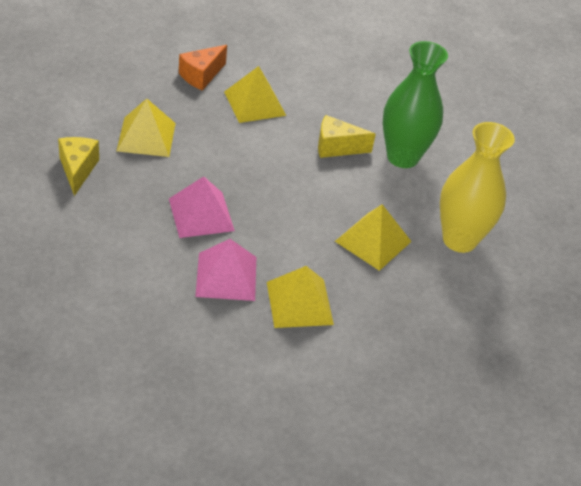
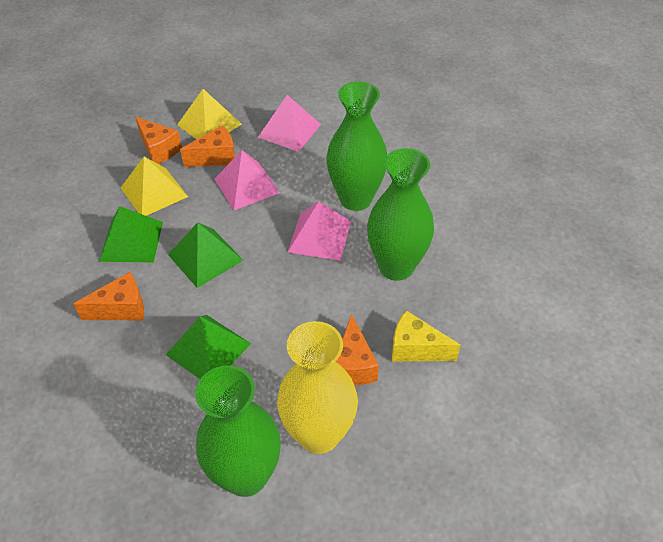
green pyramid: none = 0 -> [99,206,163,262] [166,315,251,379] [168,223,244,288] = 3
green vase: [383,41,448,168] = 1 -> [195,365,281,497] [327,81,387,211] [367,148,434,281] = 3
orange cheese: [179,45,227,91] = 1 -> [73,272,144,320] [135,117,182,164] [180,126,235,167] [335,314,379,385] = 4
pink pyramid: [169,176,235,238] [195,239,256,301] = 2 -> [214,150,280,210] [258,95,321,152] [288,201,351,261] = 3
yellow cheese: [58,137,99,196] [318,115,376,158] = 2 -> [392,310,461,361] = 1
yellow pyramid: [117,99,176,157] [224,66,286,123] [267,266,334,328] [335,204,412,271] = 4 -> [121,157,188,216] [177,89,242,139] = 2

